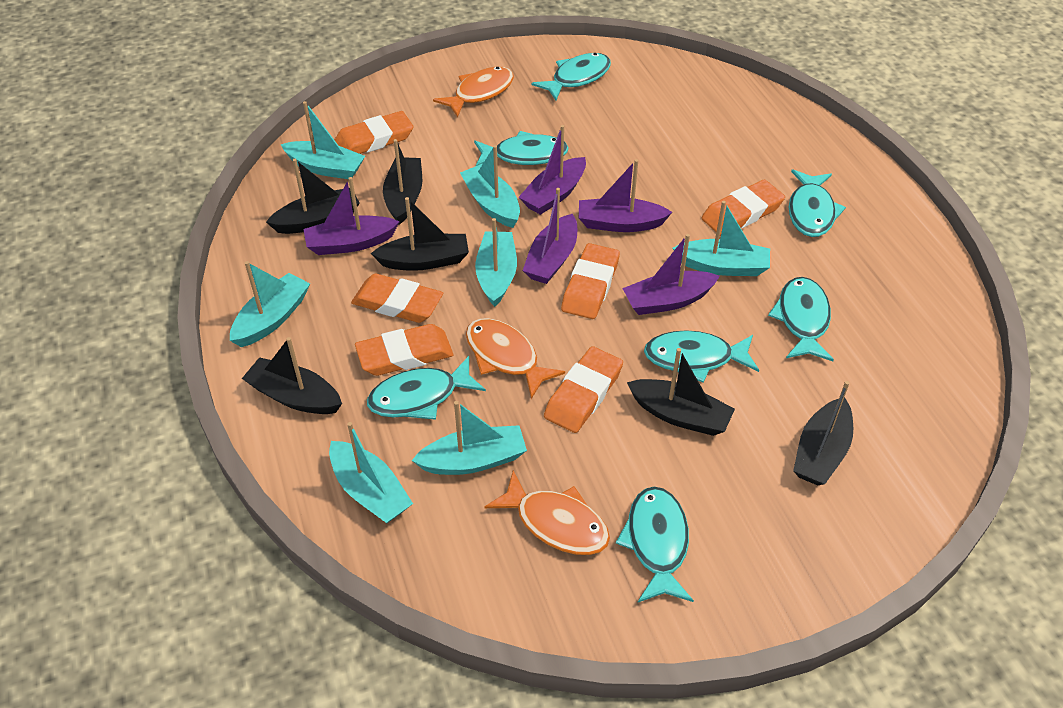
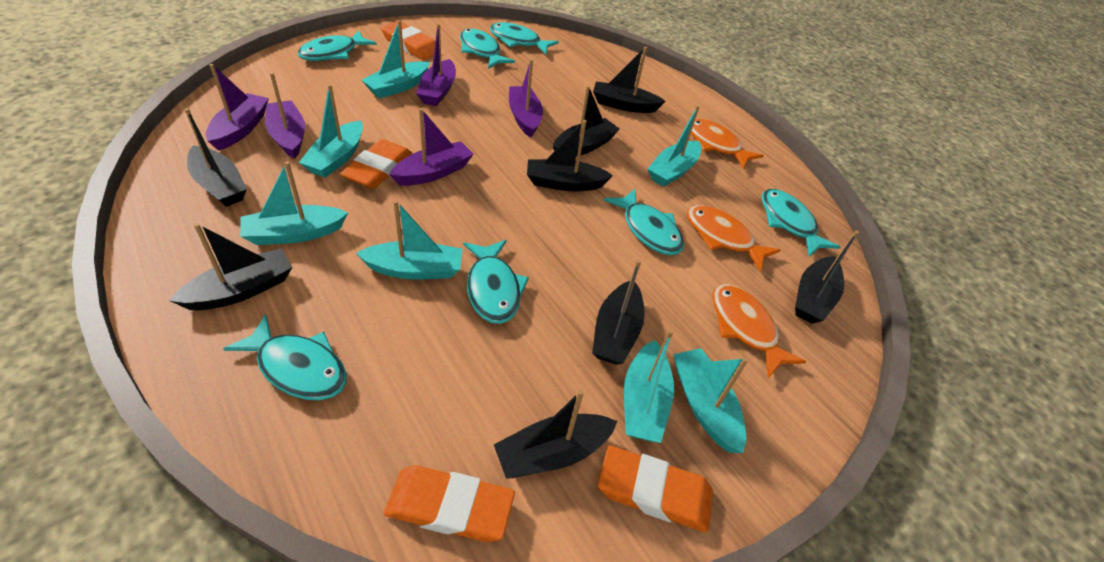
black boat: [242,337,342,414] [266,159,360,234] [371,197,469,271] [383,139,422,225] [627,348,735,436] [793,381,853,485] = 6 -> [169,223,293,310] [185,108,247,207] [494,390,618,479] [527,120,613,191] [553,86,620,156] [592,260,645,365] [593,47,666,113] [795,230,859,324] = 8
orange eraser: [335,111,414,154] [351,274,443,323] [355,324,453,376] [544,346,623,433] [561,243,620,319] [701,179,785,236] = 6 -> [340,139,412,189] [381,21,435,60] [384,465,515,542] [598,445,713,532] = 4

